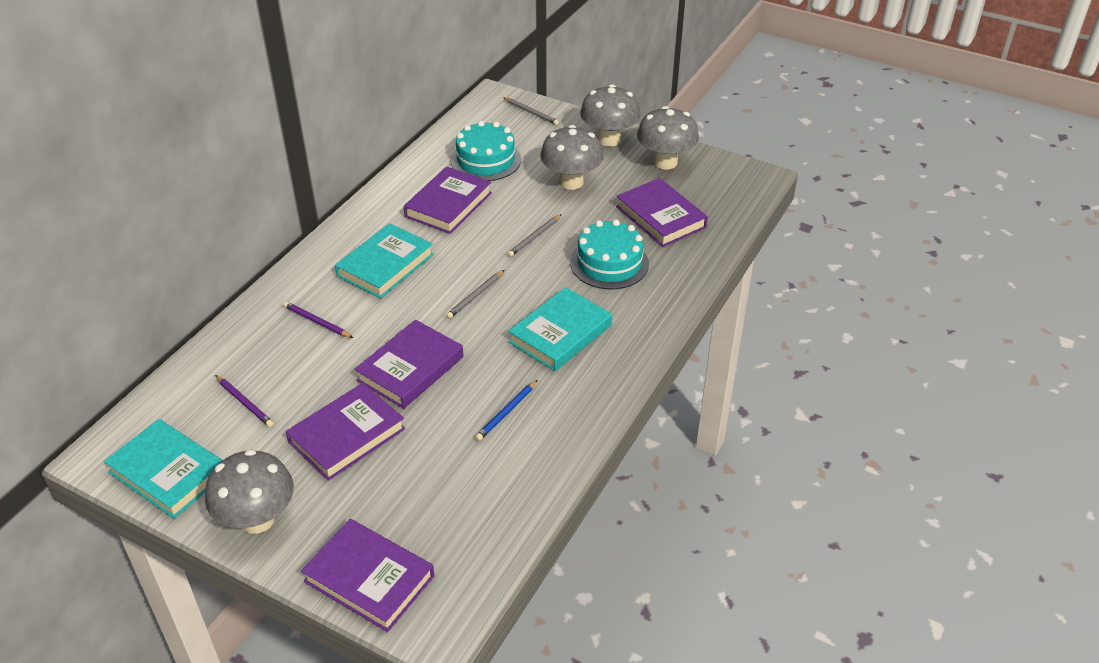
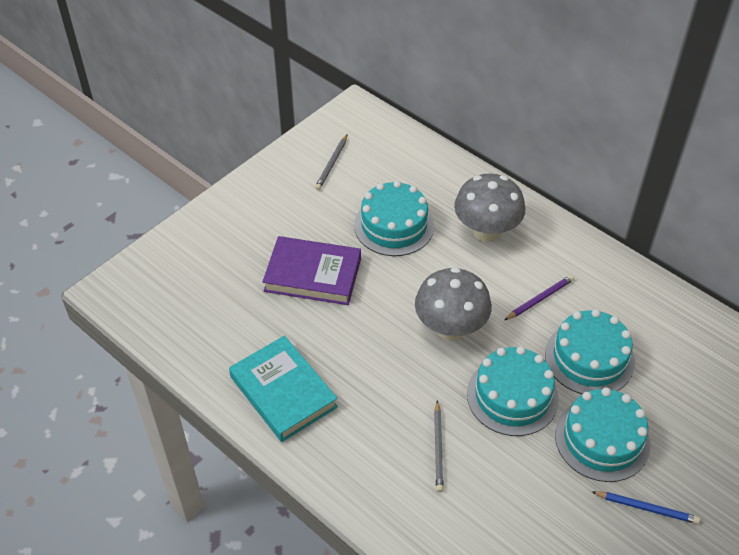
grey mushroom: [205,449,294,534] [540,125,604,190] [580,84,641,147] [637,106,699,170] = 4 -> [415,267,492,340] [454,173,525,242] = 2
grey pencil: [446,270,504,319] [503,97,559,125] [507,214,562,257] = 3 -> [315,135,347,190] [434,400,444,492] = 2
purple book: [286,383,405,481] [301,519,435,632] [354,320,463,409] [404,167,492,234] [616,178,708,247] = 5 -> [262,236,361,305] = 1
purple pencil: [215,375,274,427] [283,302,353,338] = 2 -> [505,275,574,320] = 1
turquoise book: [104,419,222,518] [335,223,434,298] [508,287,612,371] = 3 -> [229,336,338,442] = 1
turquoise cake: [451,121,521,181] [570,219,649,289] = 2 -> [354,181,434,256] [467,346,559,436] [545,309,635,394] [555,387,651,482] = 4

